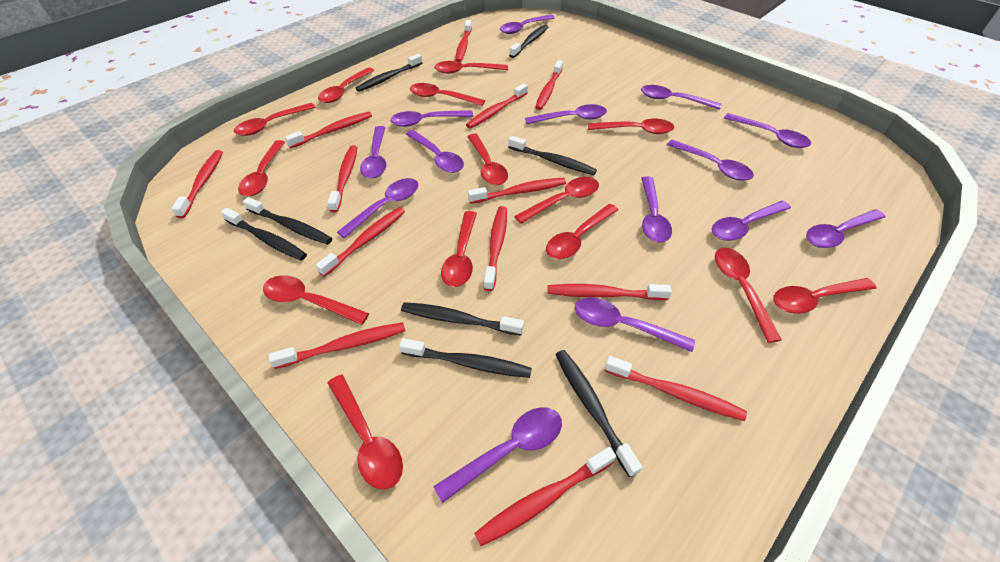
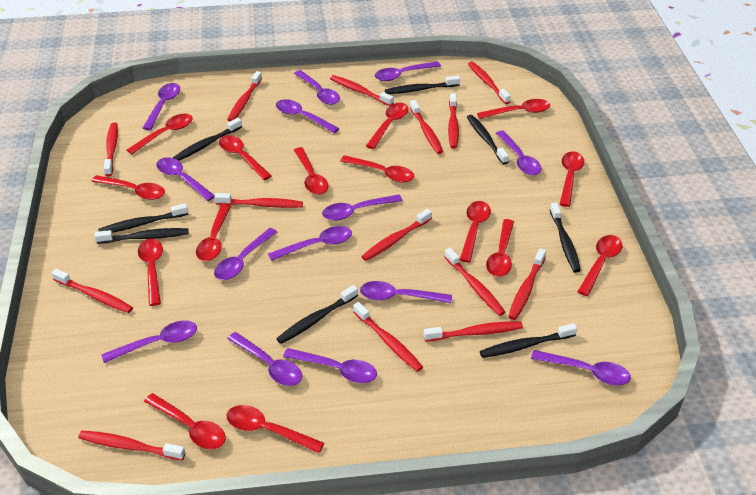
red spoon: [234,103,316,136] [238,140,285,196] [263,275,369,325] [318,67,374,103] [328,374,403,490] [410,83,485,106] [434,61,508,74] [441,211,477,287] [467,134,508,185] [514,177,599,224] [546,204,618,259] [588,119,674,134] [715,248,782,343] [773,278,876,314] = 14 -> [91,175,165,200] [127,114,193,154] [138,239,163,306] [144,393,226,449] [196,204,231,261] [219,135,272,180] [226,405,324,453] [294,147,328,195] [340,155,415,183] [366,103,408,149] [460,201,491,263] [477,99,550,119] [486,219,514,277] [560,152,584,207] [577,235,622,296] = 15
red toothbrush: [171,150,223,218] [269,322,405,369] [285,112,372,148] [316,207,405,277] [327,145,358,212] [455,20,472,62] [466,83,528,129] [468,178,566,204] [474,447,616,546] [484,206,507,291] [535,60,563,110] [547,284,672,300] [605,356,747,421] = 13 -> [52,269,133,313] [78,431,186,461] [104,122,118,176] [214,193,303,208] [227,71,262,122] [330,75,394,106] [353,302,423,372] [361,209,432,261] [410,100,443,154] [424,321,523,342] [444,248,505,316] [448,93,459,148] [468,61,511,104] [508,248,546,320] = 14

